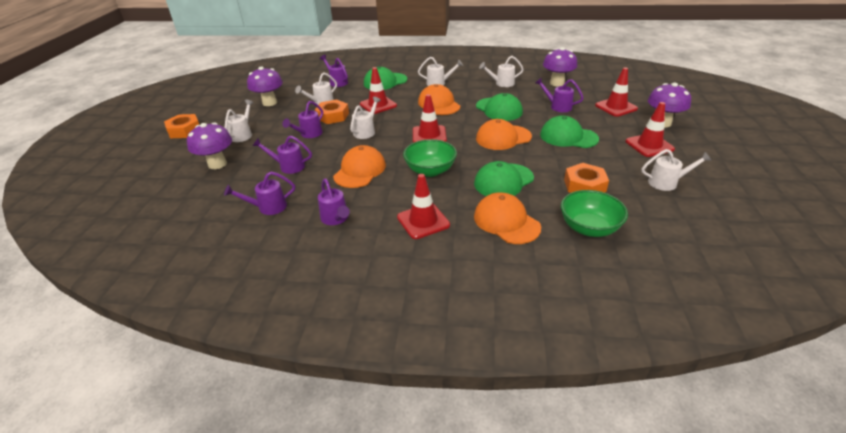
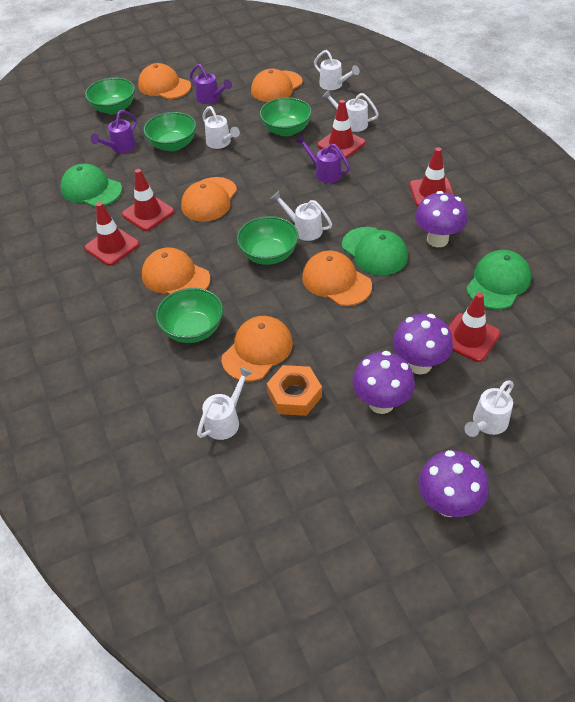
green bowl: [403,139,457,177] [561,190,628,237] = 2 -> [85,78,135,114] [143,112,196,151] [156,288,223,343] [237,216,299,265] [259,97,312,136] = 5
green cap: [364,66,407,90] [474,161,534,196] [476,93,523,121] [540,116,599,148] = 4 -> [60,164,122,207] [342,227,408,275] [466,250,531,309] = 3
orange cap: [333,145,386,188] [418,84,460,115] [474,192,541,244] [476,119,532,150] = 4 -> [138,63,191,99] [142,247,210,294] [181,177,237,222] [222,316,293,382] [251,69,302,102] [302,251,372,306] = 6
orange nut: [164,114,199,138] [315,100,349,124] [564,163,609,193] = 3 -> [267,365,322,416] = 1
purple watering can: [224,171,295,215] [253,136,312,174] [282,101,323,138] [318,178,350,225] [320,55,348,87] [536,78,583,112] = 6 -> [90,110,137,153] [190,64,232,104] [296,135,350,183] = 3

